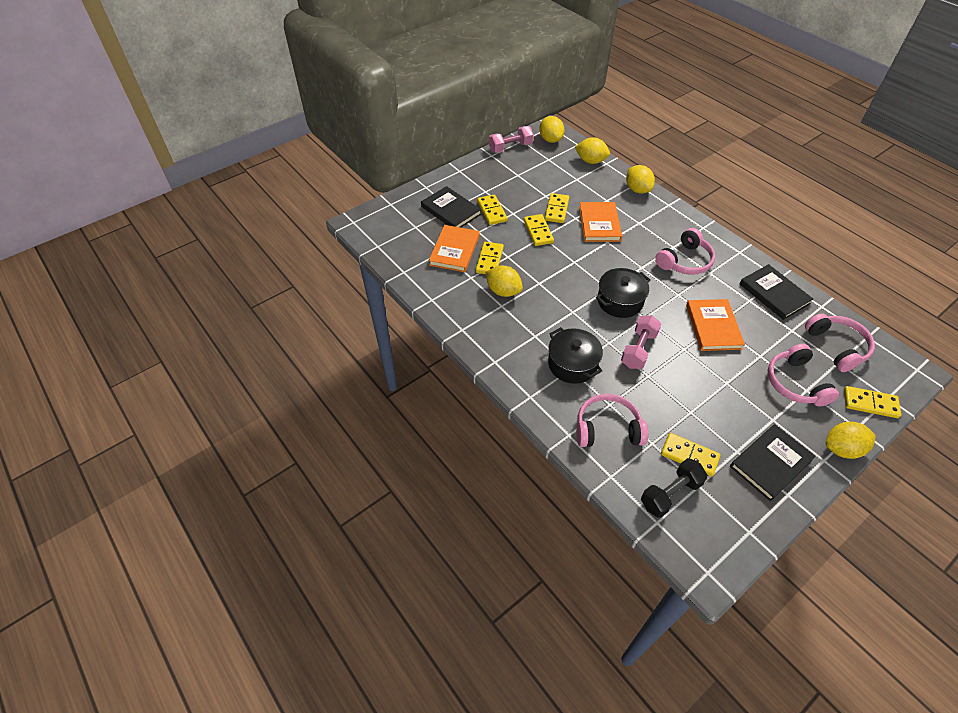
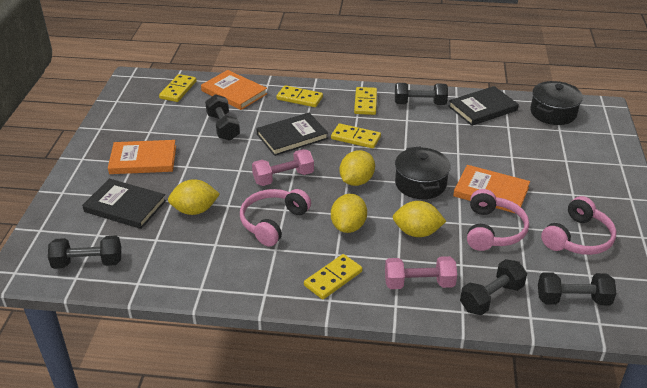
black dumbbell: [641,458,708,518] = 1 -> [48,236,121,269] [205,94,240,141] [395,83,448,105] [460,259,527,315] [538,272,617,306] = 5
pink headphones: [576,394,648,447] [655,228,715,275] [768,344,839,407] [805,313,875,372] = 4 -> [240,189,311,247] [467,189,529,251] [541,196,617,255] = 3
yellow domino: [476,242,504,274] [477,195,508,225] [524,214,554,246] [545,193,569,223] [661,433,720,477] [844,386,901,418] = 6 -> [159,74,197,102] [276,85,323,107] [304,254,363,299] [331,123,381,149] [354,87,377,115] = 5
yellow lemon: [485,265,523,297] [539,116,564,143] [575,137,610,164] [626,165,655,194] [826,422,876,459] = 5 -> [168,179,220,215] [331,194,367,233] [340,150,375,186] [393,201,446,237] = 4

